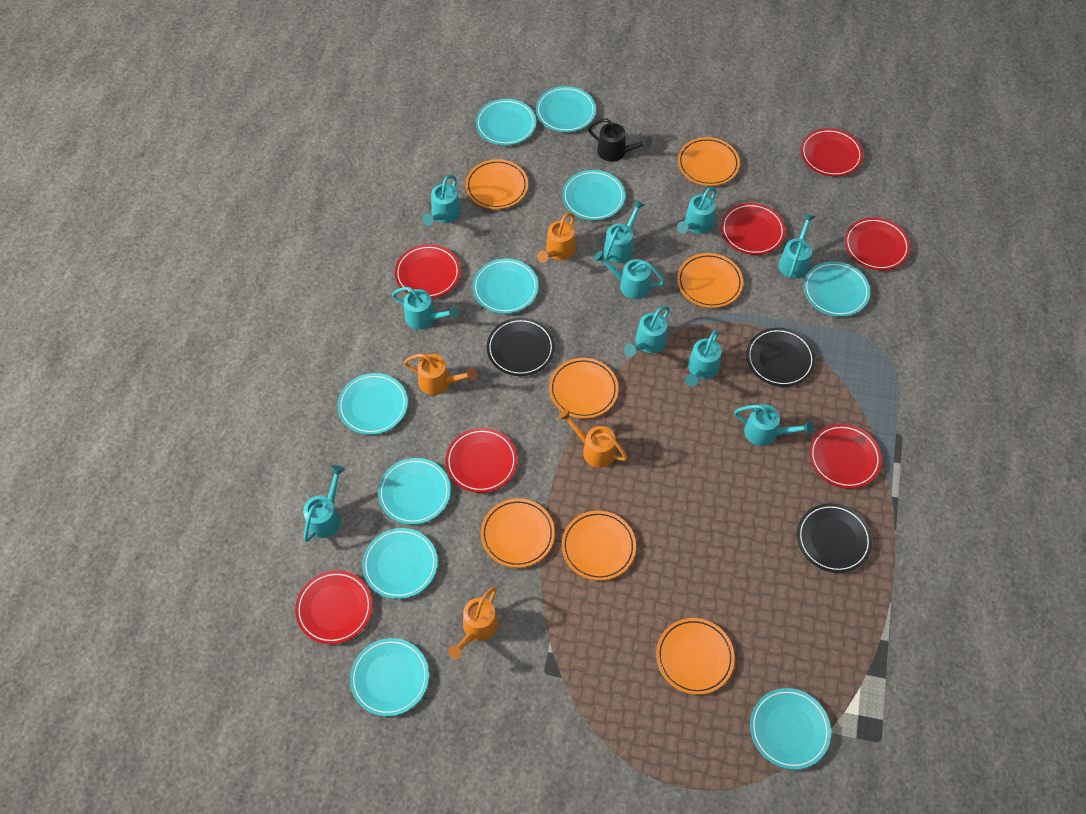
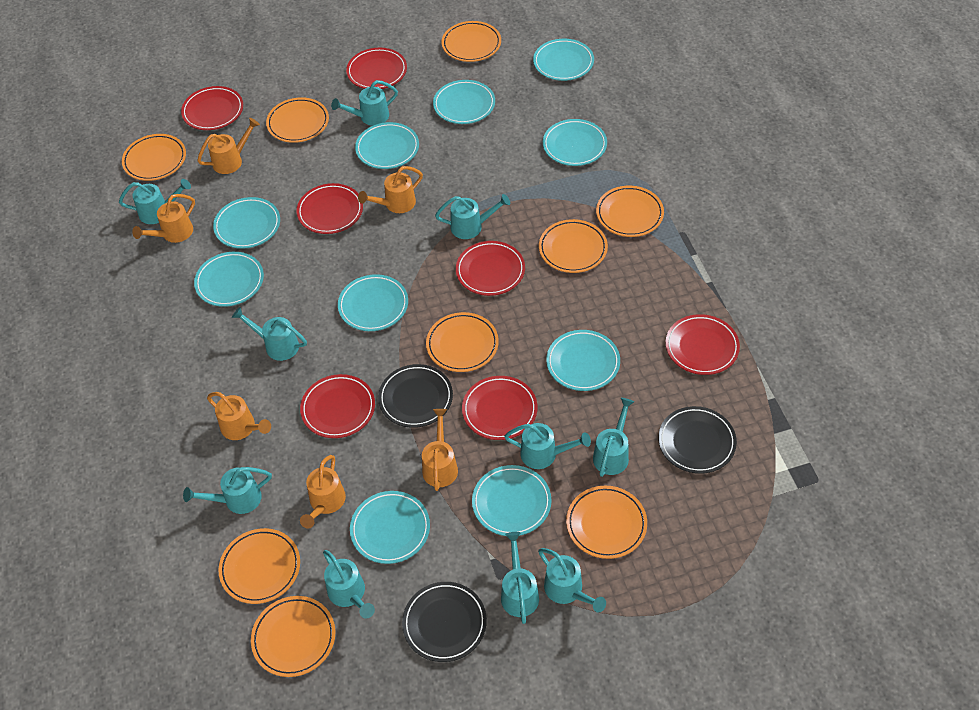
black watering can: [588,119,652,162] = 1 -> none = 0
orange plate: [465,159,528,209] [481,498,555,568] [549,358,619,419] [562,511,636,581] [656,618,735,695] [677,253,743,308] [678,137,740,186] = 7 -> [122,134,186,181] [219,528,300,604] [251,596,335,677] [266,97,329,143] [426,312,499,372] [442,21,501,62] [539,219,608,273] [566,486,647,559] [596,186,664,237] = 9
orange watering can: [404,354,477,395] [448,587,498,659] [537,213,576,263] [559,409,627,468] = 4 -> [132,194,195,243] [198,118,260,174] [207,392,271,440] [300,455,346,529] [358,166,423,213] [422,409,458,491] = 6

